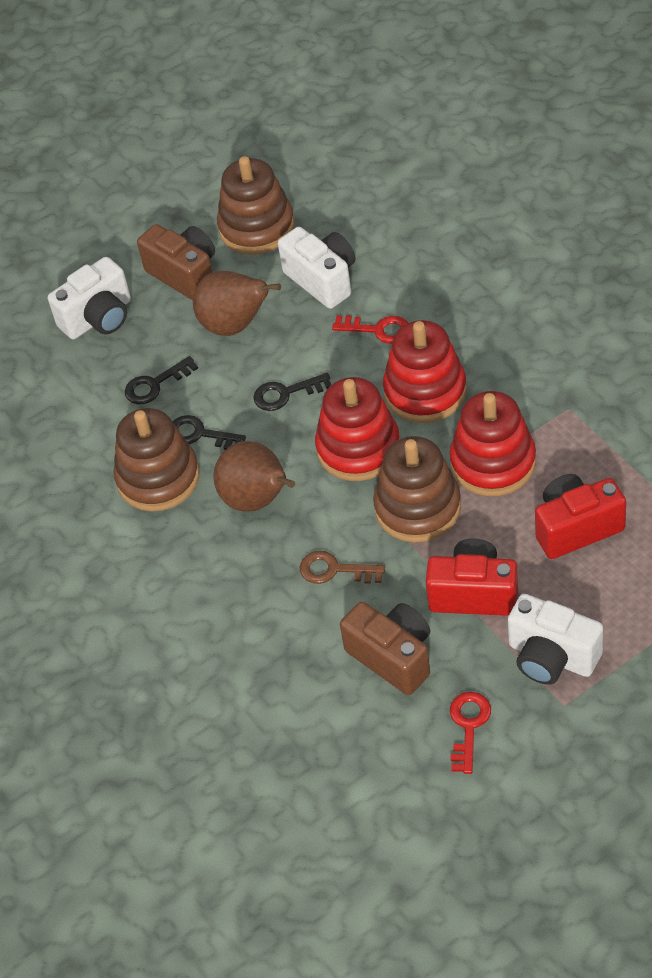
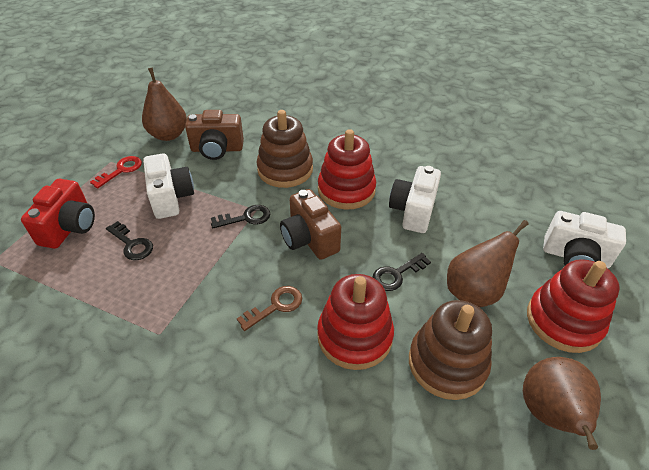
brown pear: [193,271,281,336] [213,441,295,512] = 2 -> [142,67,187,141] [447,220,529,307] [523,357,601,450] = 3
brown stacking toy: [113,408,199,511] [217,156,295,255] [373,436,461,542] = 3 -> [257,110,313,188] [409,300,492,400] = 2
red camera: [426,538,518,616] [535,474,626,559] = 2 -> [21,179,95,249] = 1
red key: [332,315,408,344] [450,692,491,774] = 2 -> [90,156,142,189] = 1

